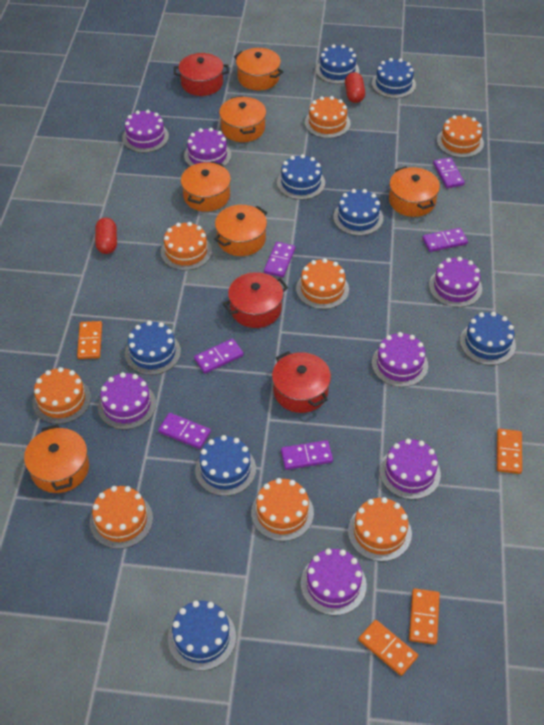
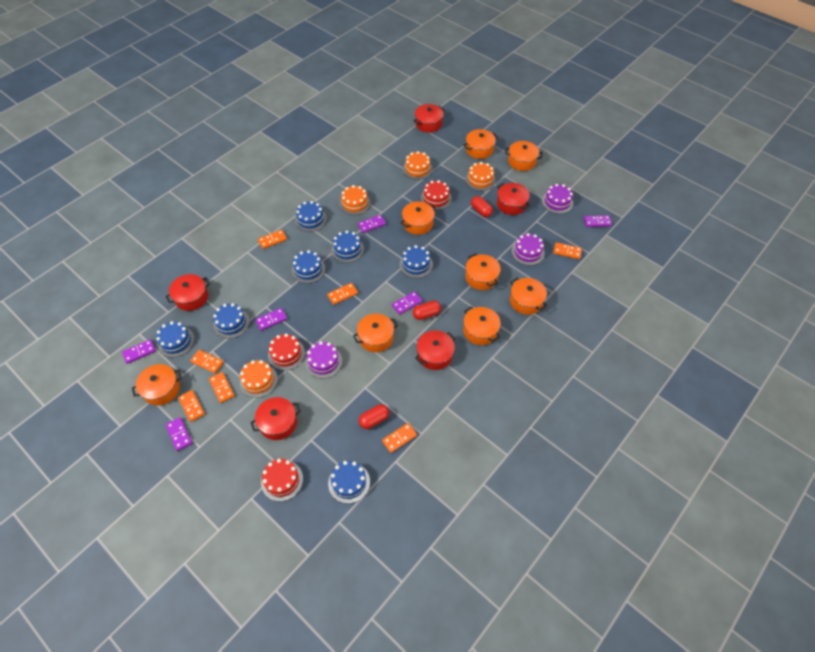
blue cake: [125,321,181,375] [168,601,236,671] [195,435,256,496] [277,154,325,200] [316,44,359,84] [333,189,383,236] [372,58,416,98] [460,312,516,365] = 8 -> [156,321,194,357] [213,303,250,338] [292,250,325,283] [295,201,327,232] [328,461,370,503] [331,231,364,263] [399,245,433,278] = 7
orange cake: [32,367,91,424] [90,486,153,549] [161,222,212,271] [251,478,314,541] [296,258,349,309] [305,96,351,138] [348,497,412,562] [437,114,484,158] = 8 -> [239,360,278,398] [339,185,371,215] [403,151,433,180] [465,162,496,191] = 4
orange domino: [77,321,102,359] [359,620,418,676] [409,588,440,645] [497,429,522,474] = 4 -> [178,390,205,422] [190,350,224,373] [209,372,235,403] [258,230,287,249] [327,283,358,305] [382,423,417,453] [553,242,582,259] = 7
orange pot: [24,424,89,493] [181,161,231,212] [214,205,267,256] [219,96,266,142] [234,48,283,90] [389,166,440,217] = 6 -> [132,364,182,405] [353,314,398,352] [400,202,436,235] [463,129,498,159] [463,306,501,345] [465,253,501,290] [505,141,543,171] [510,278,547,315] = 8
purple cake: [98,372,156,430] [122,110,169,153] [184,128,231,167] [301,548,367,616] [372,332,428,387] [379,439,441,500] [429,257,482,307] = 7 -> [305,341,342,378] [511,233,545,265] [542,184,573,214] = 3
red cake: none = 0 -> [261,459,303,501] [268,334,305,370] [421,180,452,210] = 3
red capsule: [95,218,117,254] [345,72,365,103] = 2 -> [359,404,389,429] [413,301,441,320] [471,196,493,217] = 3
red pot: [174,53,229,96] [223,272,288,328] [272,351,331,413] = 3 -> [165,274,210,311] [250,397,301,440] [413,104,445,133] [415,331,456,370] [497,183,530,215] = 5

